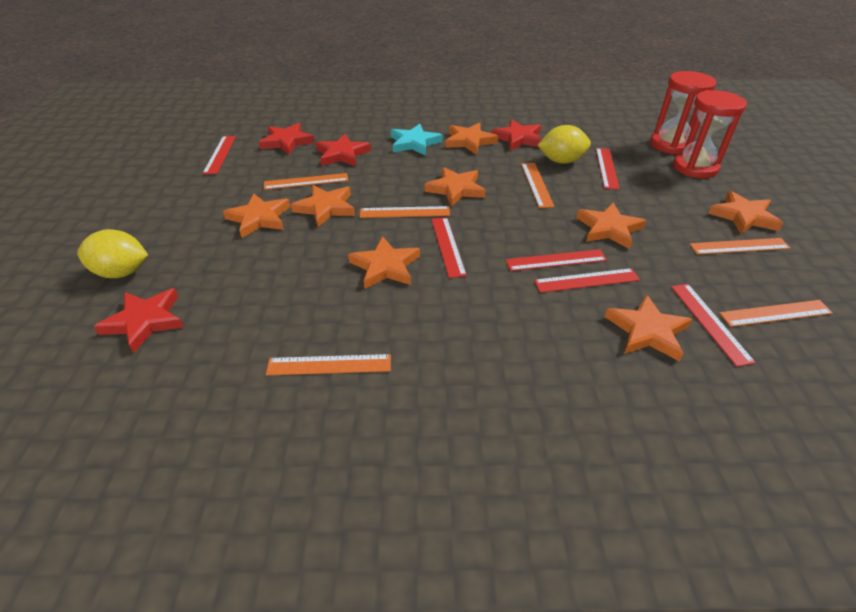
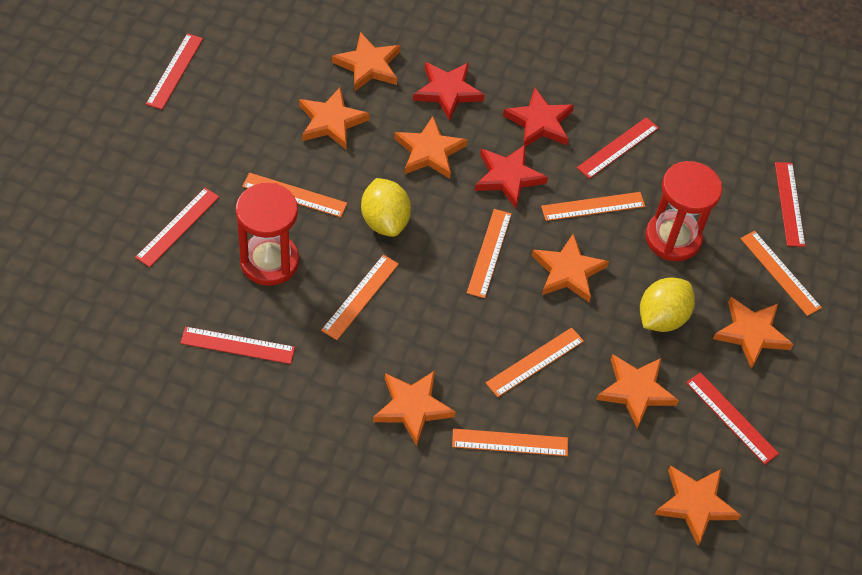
orange ruler: [264,173,349,190] [266,354,391,375] [360,206,450,218] [521,163,554,208] [690,238,791,255] [719,300,833,327] = 6 -> [242,173,347,217] [321,255,399,340] [452,429,568,456] [467,209,512,298] [486,327,584,397] [541,192,645,221] [740,231,822,316] = 7
red star: [94,288,184,353] [259,123,315,155] [316,134,371,166] [491,119,542,151] = 4 -> [413,62,485,121] [475,145,548,208] [503,88,574,147] = 3
turquoise star: [391,124,442,156] = 1 -> none = 0

